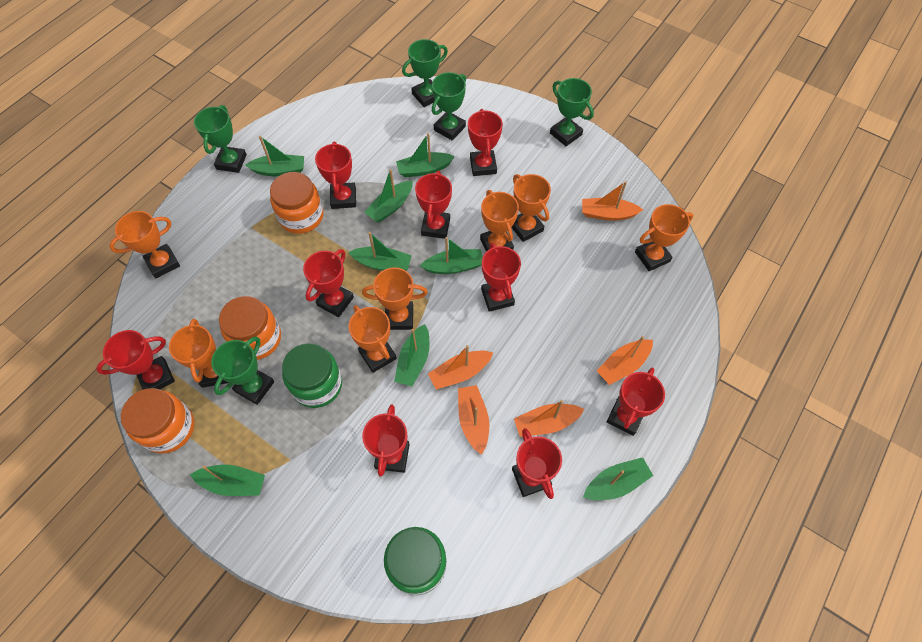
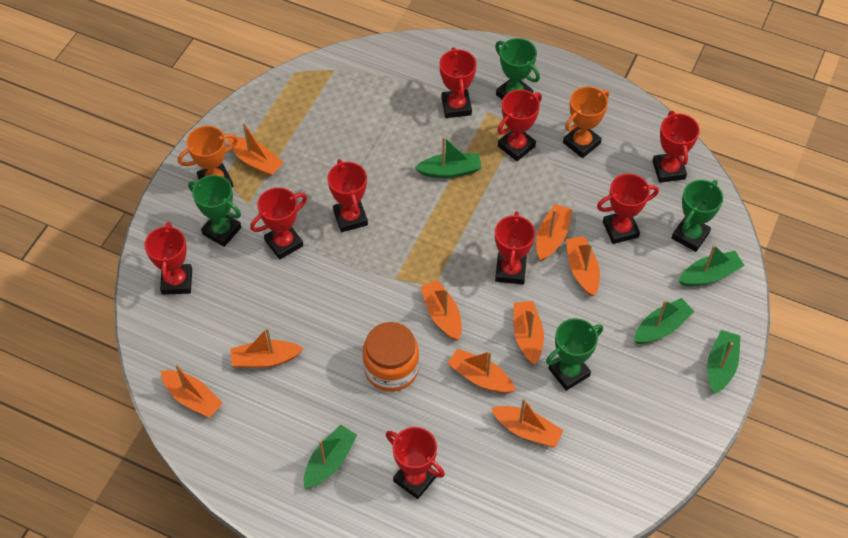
green boat: [190,465,265,496] [245,136,304,176] [348,232,412,271] [364,169,413,222] [394,324,430,386] [396,133,455,177] [420,237,483,274] [583,457,653,500] = 8 -> [304,425,357,489] [415,137,482,178] [634,298,695,344] [679,245,745,286] [707,330,740,394] = 5
green jar: [282,343,342,408] [384,527,447,595] = 2 -> none = 0
green trophy: [194,105,247,173] [211,336,274,405] [402,39,448,107] [432,72,466,140] [550,78,594,146] = 5 -> [188,175,241,247] [495,38,540,100] [546,318,603,391] [672,180,723,252] = 4
orange boat: [428,345,493,390] [458,385,489,455] [514,400,584,437] [582,181,643,221] [597,336,653,385] = 5 -> [161,364,223,418] [228,123,283,176] [230,328,304,368] [421,280,462,340] [447,349,516,393] [491,398,564,447] [514,301,544,365] [536,204,572,261] [566,236,600,296] = 9
orange jar: [121,388,194,453] [219,296,281,360] [270,172,324,234] = 3 -> [363,322,419,392] = 1
orange trophy: [109,211,180,278] [169,319,229,388] [348,305,397,373] [362,267,428,330] [480,190,519,252] [511,174,551,242] [635,204,693,271] = 7 -> [178,126,238,187] [563,86,609,158] = 2

